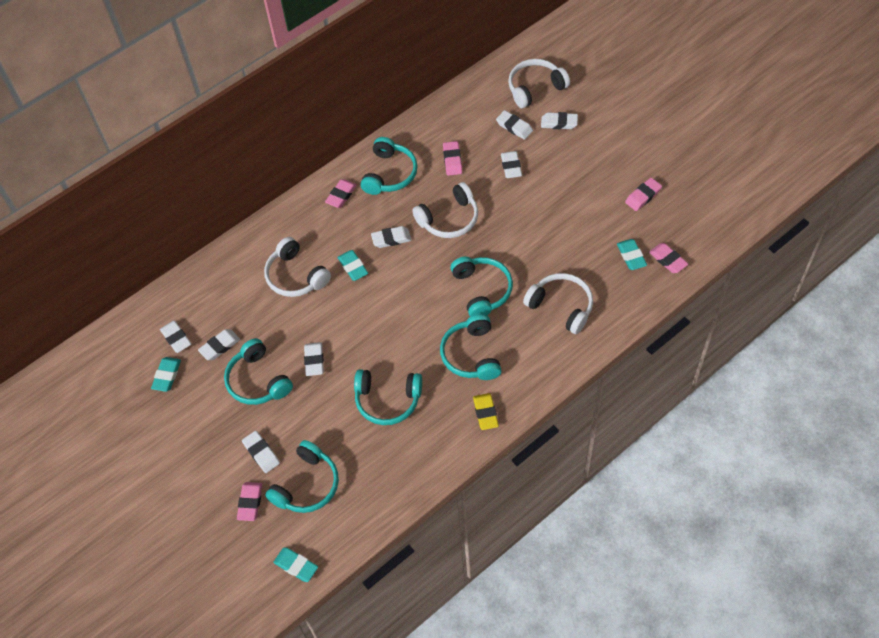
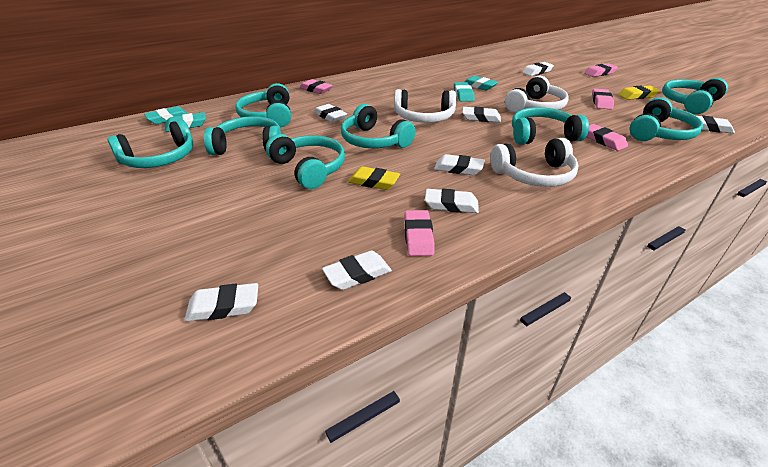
turquoise headphones: [224,338,293,405] [265,440,339,513] [354,369,422,425] [360,137,417,195] [440,314,502,380] [450,257,513,317] = 6 -> [108,120,193,168] [204,116,281,155] [235,83,291,127] [266,134,345,189] [341,104,416,148] [512,107,589,145] [629,97,703,141] [662,78,728,114] = 8
white headphones: [264,237,331,297] [412,182,478,238] [508,59,570,108] [523,273,593,334] = 4 -> [394,89,456,123] [491,138,579,187] [505,76,569,113] = 3
yellow eraser: [473,393,499,430] = 1 -> [348,166,400,190] [618,86,659,100] = 2

